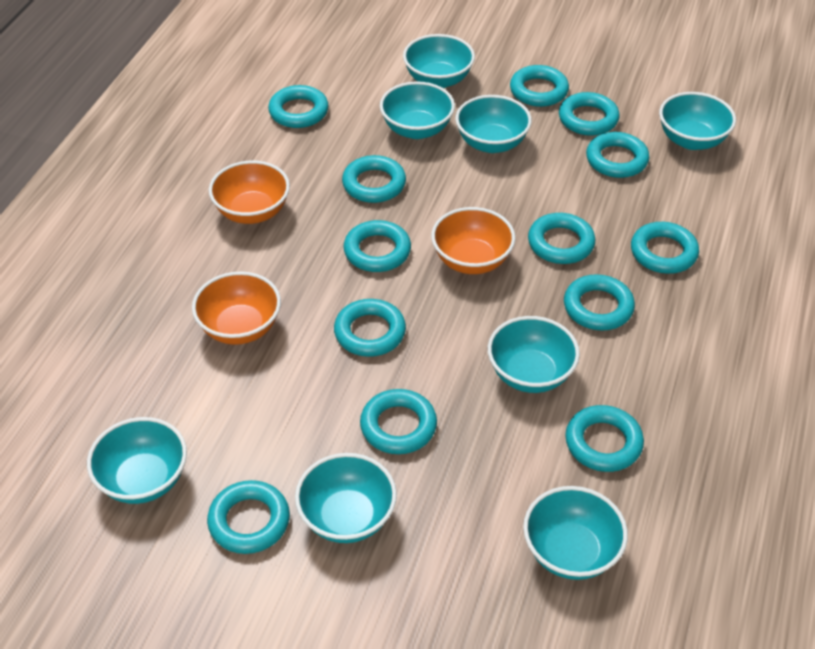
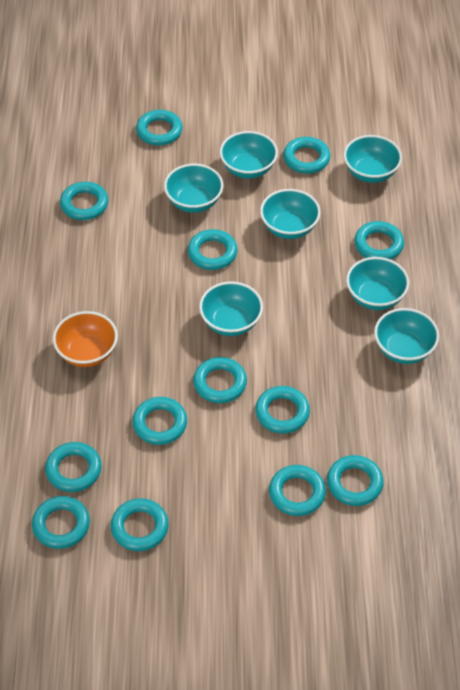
orange bowl: [192,271,281,345] [209,161,290,224] [431,207,516,274] = 3 -> [53,311,118,367] = 1
turquoise bowl: [87,417,187,504] [295,453,397,543] [380,81,455,139] [403,34,475,88] [455,95,532,153] [488,316,580,393] [523,486,628,580] [659,92,736,150] = 8 -> [164,164,223,213] [199,281,263,336] [220,131,278,179] [260,189,321,239] [344,135,402,183] [346,257,409,310] [374,308,439,364] = 7

